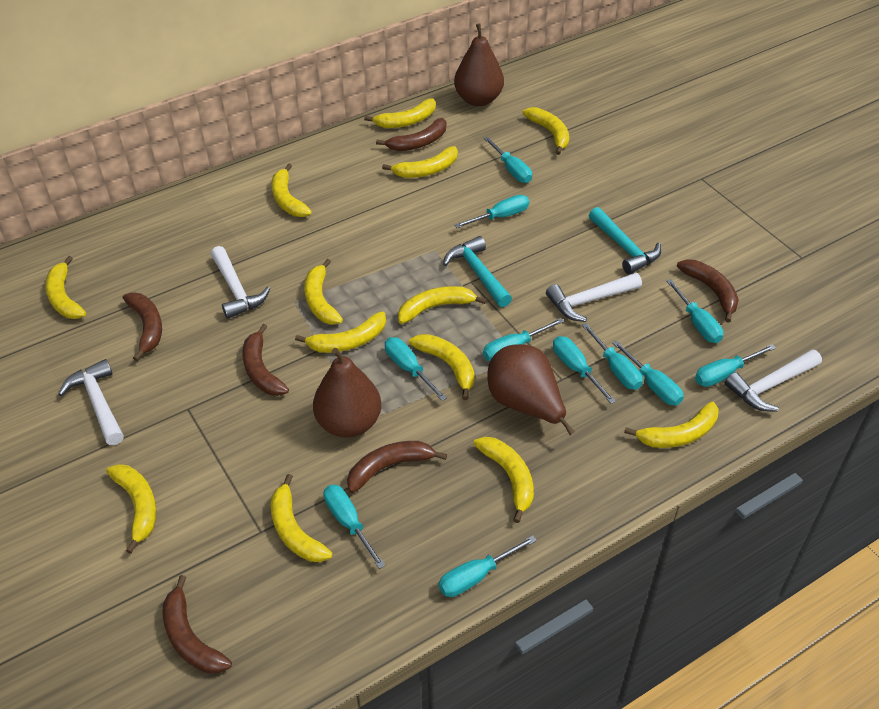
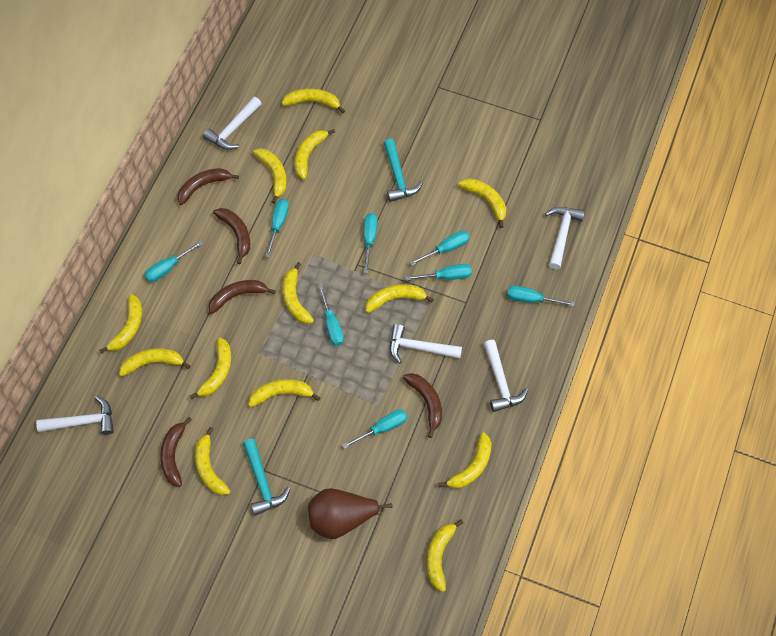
brown banana: [123,292,162,361] [163,575,232,673] [242,324,289,396] [347,441,447,493] [376,118,446,151] [677,259,739,323] = 6 -> [160,417,192,487] [177,168,239,205] [208,280,276,314] [213,208,250,264] [403,373,442,438] = 5
brown pear: [313,348,381,438] [454,23,504,106] [487,344,575,435] = 3 -> [308,488,393,539] = 1
turquoise screwdriver: [323,485,385,569] [385,337,447,401] [439,535,537,597] [454,195,529,228] [483,318,564,361] [484,137,532,183] [553,336,616,404] [582,323,643,390] [612,340,684,406] [666,279,723,343] [695,344,776,387] = 11 -> [144,240,203,282] [265,199,289,258] [318,285,344,346] [343,409,407,449] [364,213,378,273] [405,264,472,281] [410,231,470,265] [507,286,575,306] = 8
white hammer: [58,359,124,445] [211,246,270,319] [546,273,642,322] [725,349,822,412] = 4 -> [36,396,114,435] [203,97,262,150] [390,324,462,364] [484,340,528,412] [545,207,585,269] = 5

